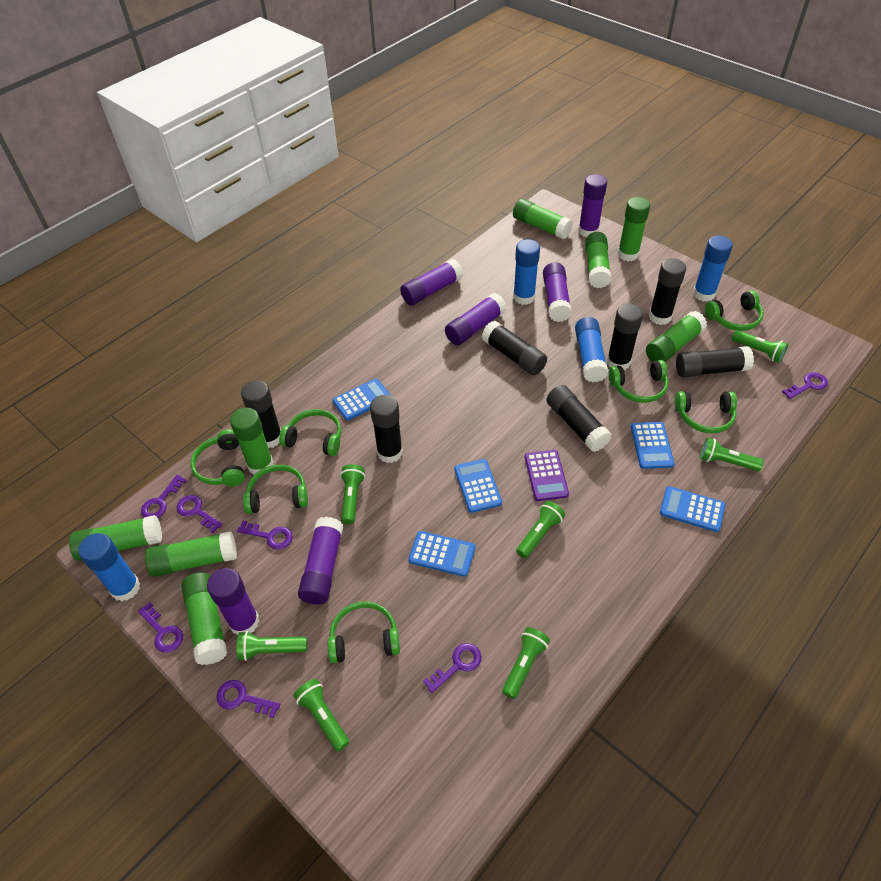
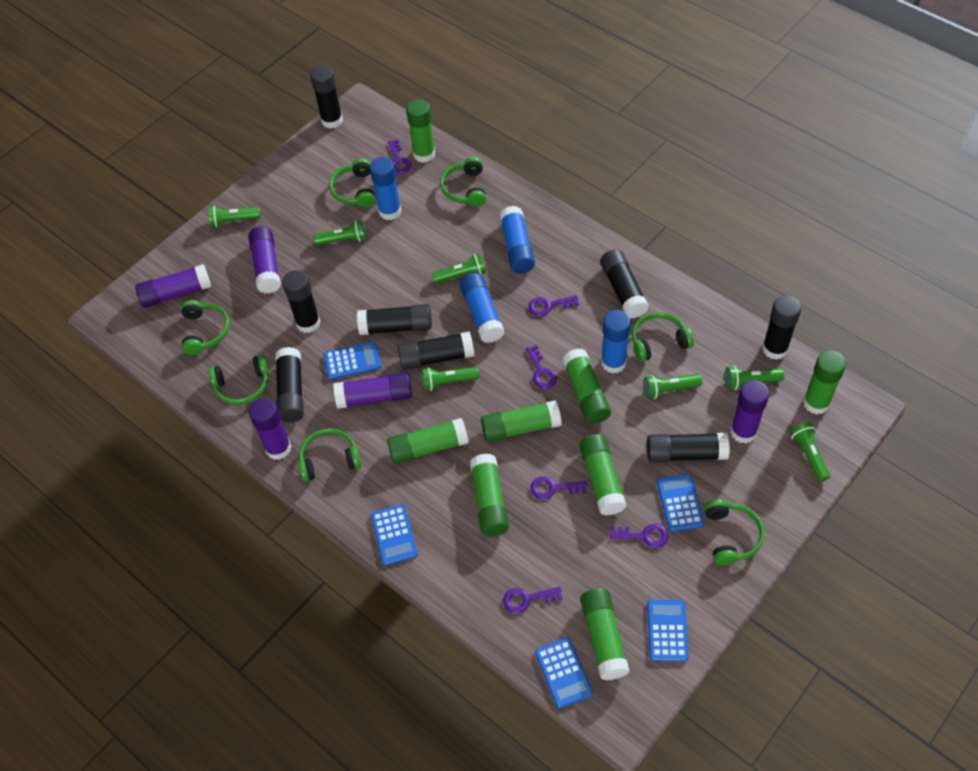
black glue stick: [241,380,281,448] [370,395,403,463] [482,321,547,375] [547,385,612,452] [607,304,643,370] [649,258,686,325] [676,346,754,377] = 7 -> [275,347,304,422] [282,270,321,333] [310,66,343,129] [357,304,432,335] [397,331,475,370] [600,249,649,318] [647,433,730,462] [762,295,801,360] = 8
purple calculator: [525,450,569,501] = 1 -> none = 0
purple glue stick: [207,568,259,636] [298,517,343,604] [400,259,463,306] [445,293,507,345] [543,262,572,322] [578,174,607,237] = 6 -> [135,264,211,308] [248,226,281,294] [249,398,292,460] [333,372,412,409] [730,380,769,444] = 5
purple key: [138,602,183,652] [141,475,187,518] [177,495,223,533] [216,680,281,718] [237,520,293,550] [423,643,482,693] [782,372,828,399] = 7 -> [388,139,411,174] [503,586,563,614] [526,345,557,389] [528,295,579,316] [530,477,587,499] [610,524,668,548] = 6

